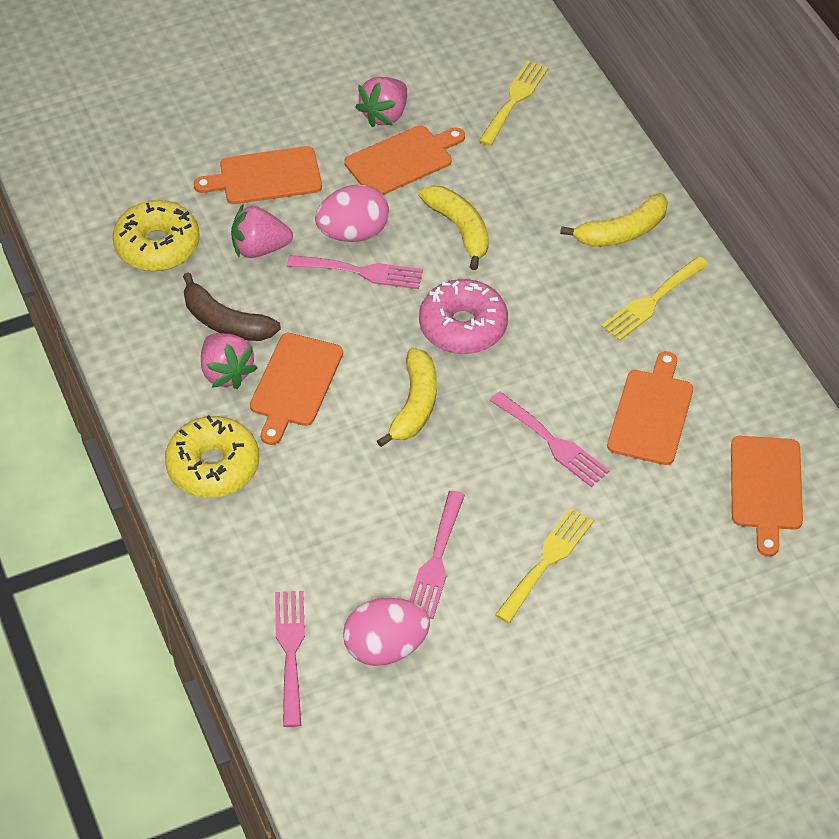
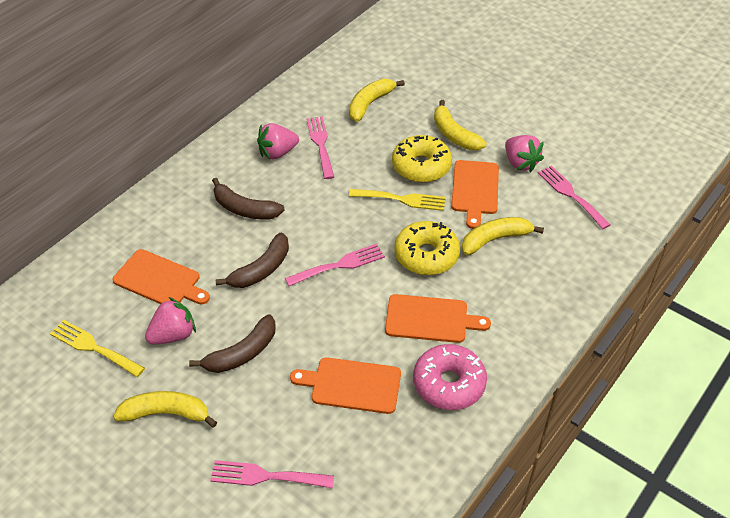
brown banana: [183,272,281,341] = 1 -> [189,315,276,373] [212,178,284,220] [215,233,289,288] = 3
orange cutting board: [193,146,322,204] [250,333,343,445] [344,125,465,195] [607,351,693,465] [731,436,803,556] = 5 -> [113,249,210,304] [290,357,401,414] [385,294,491,343] [451,160,499,229] = 4
pink egg: [315,185,389,242] [343,598,430,666] = 2 -> none = 0
yellow banana: [377,348,437,447] [418,186,489,270] [560,193,668,247] = 3 -> [113,391,217,428] [349,79,405,122] [434,100,487,150] [462,217,544,255] = 4
yellow fork: [479,60,548,146] [495,508,594,623] [601,256,709,341] = 3 -> [50,320,145,377] [349,189,446,211] = 2

